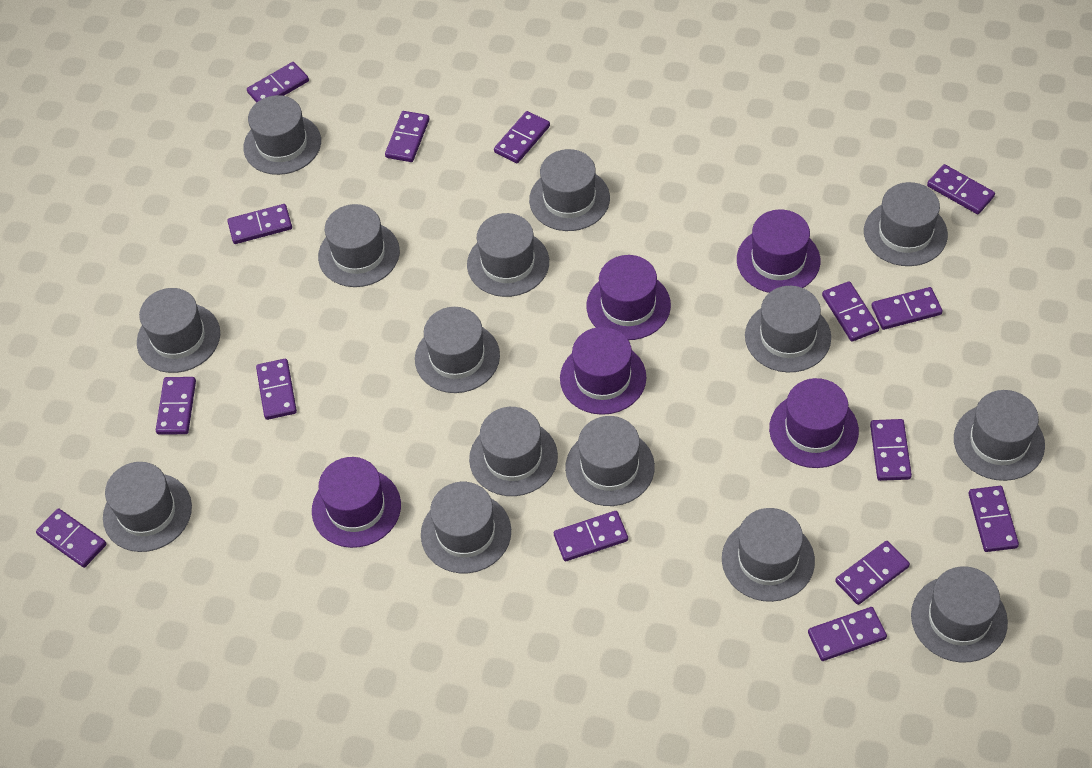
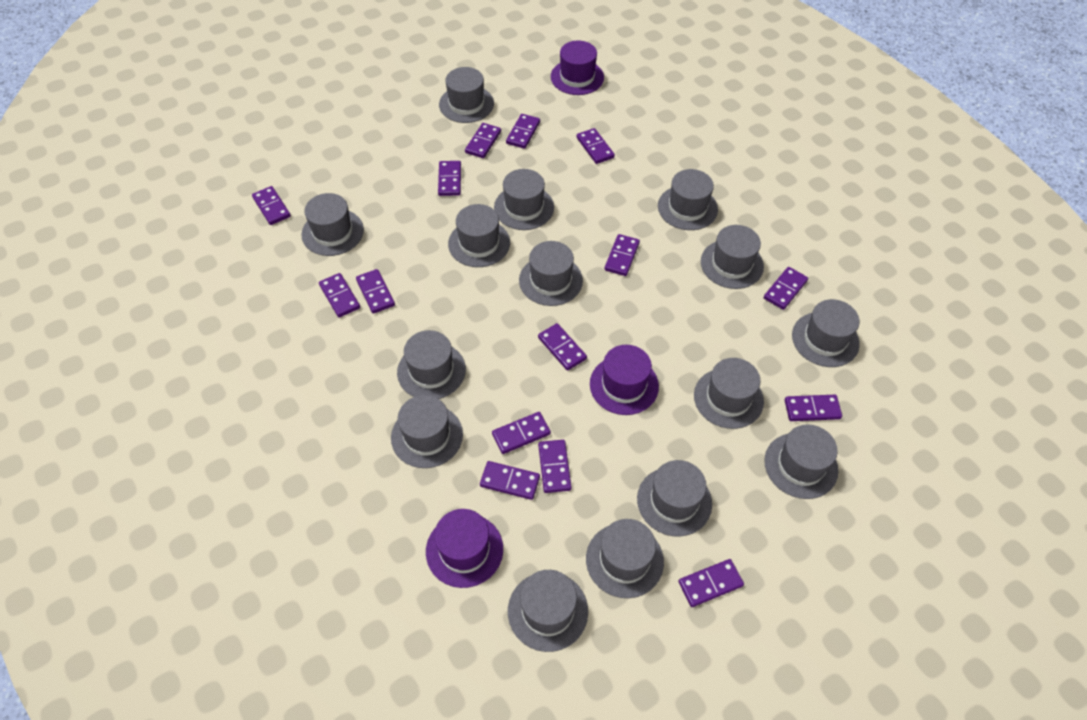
purple hat: [312,457,401,548] [560,327,647,415] [586,255,671,340] [737,209,820,293] [769,378,859,468] = 5 -> [426,509,503,588] [551,40,604,95] [590,345,659,415] = 3

